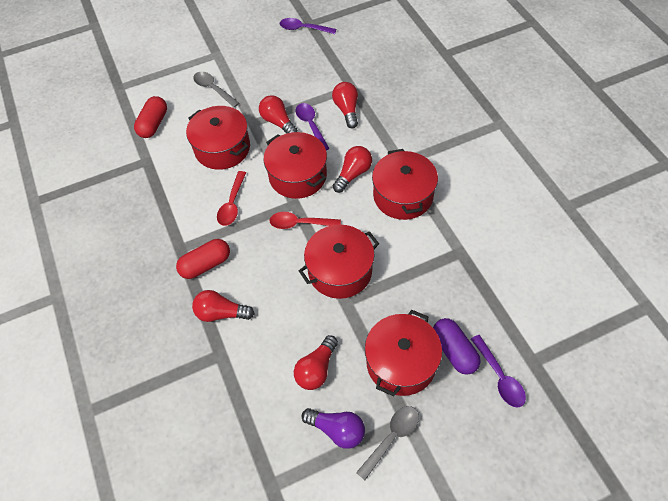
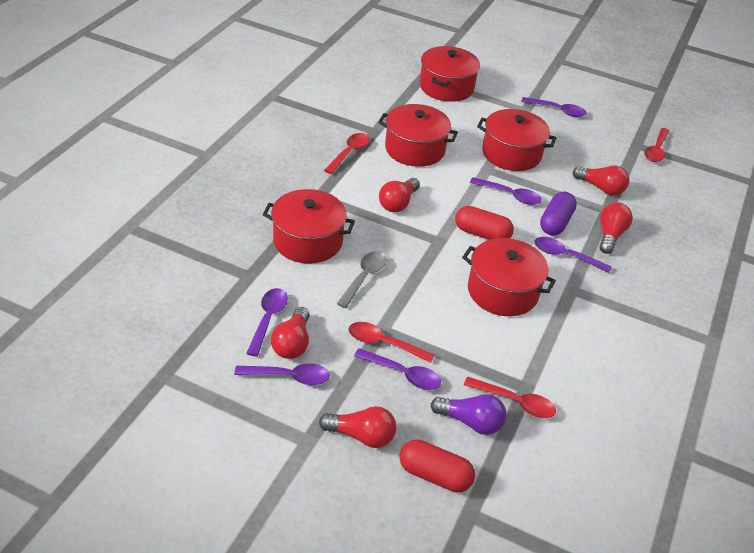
grey spoon: [193,72,239,108] [356,406,419,480] = 2 -> [337,251,387,308] = 1
purple spoon: [280,18,336,34] [296,103,330,150] [471,335,526,408] = 3 -> [234,363,330,385] [246,288,288,357] [354,348,441,390] [470,177,542,205] [521,97,587,117] [534,237,612,273] = 6
red spoon: [217,171,246,226] [269,212,341,229] = 2 -> [324,133,370,174] [348,322,434,363] [464,377,556,418] [644,128,669,162] = 4

